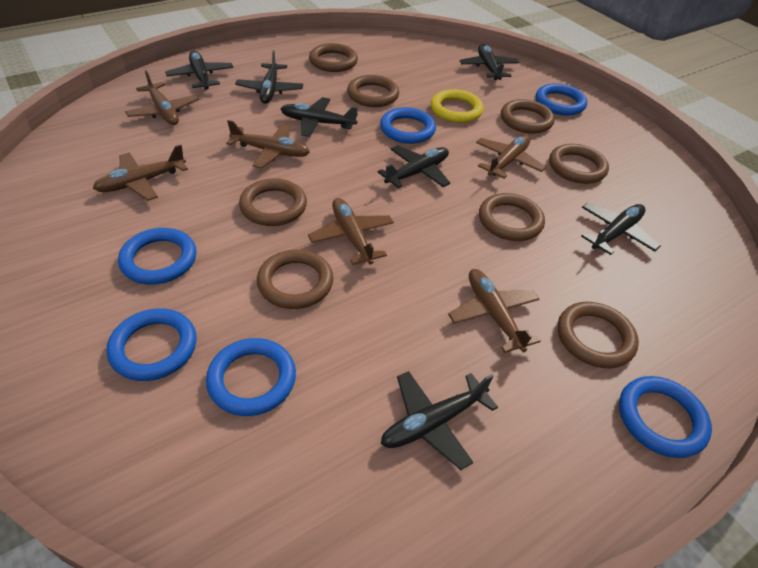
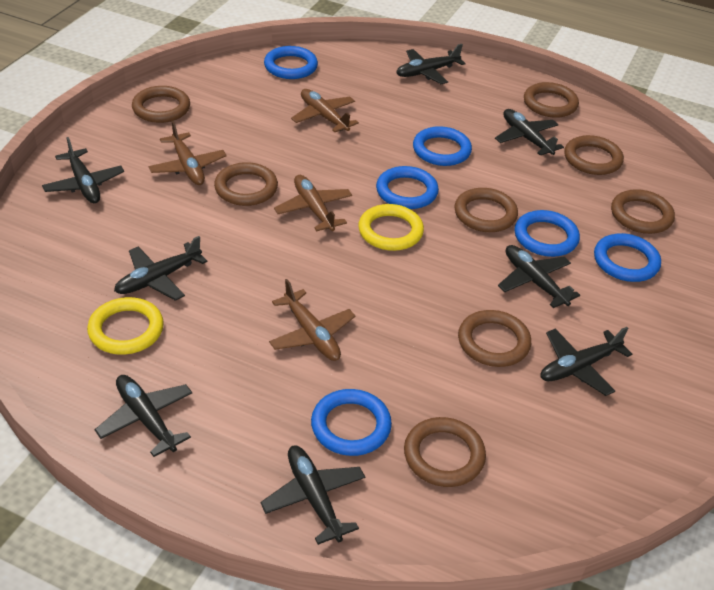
black plane: [165,51,233,90] [235,50,303,104] [281,97,358,137] [377,145,450,188] [381,371,498,470] [460,44,519,80] [581,203,661,255] = 7 -> [42,137,124,203] [95,375,192,457] [114,236,207,301] [260,445,365,545] [396,44,466,84] [495,109,564,155] [498,245,580,308] [541,327,632,396] = 8
brown plane: [93,145,188,201] [125,70,199,125] [226,120,310,168] [308,198,394,265] [448,269,541,353] [476,134,546,179] = 6 -> [148,121,227,185] [269,279,355,361] [274,175,352,231] [291,89,359,132] = 4
yellow ring: [431,89,484,123] = 1 -> [87,297,164,355] [358,204,424,251] = 2

